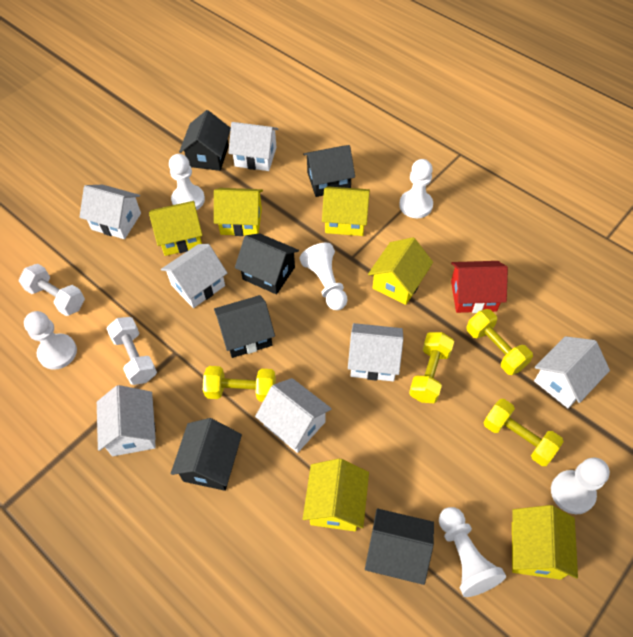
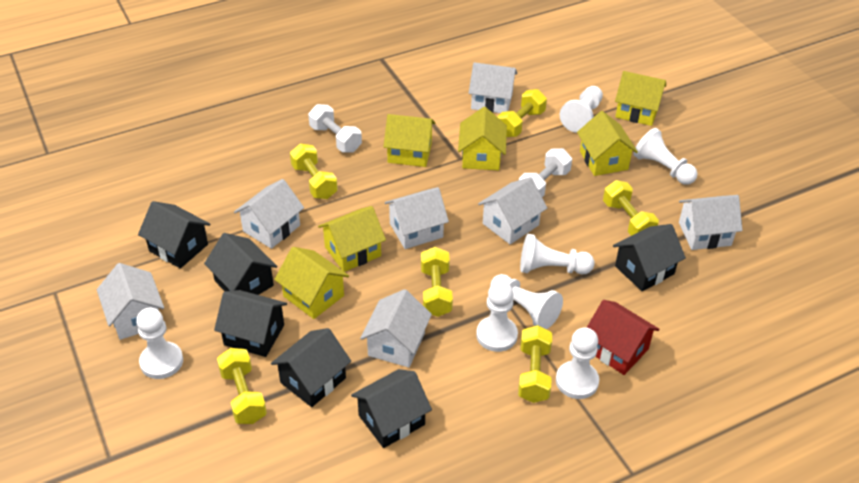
white pawn: [24,311,77,370] [169,154,205,210] [300,243,348,310] [399,159,433,218] [439,507,506,597] [551,457,610,514] = 6 -> [136,308,183,379] [476,281,518,352] [490,274,563,329] [520,234,595,274] [556,327,599,399] [560,86,603,133] [633,128,698,185] = 7
yellow dumbbell: [203,366,276,402] [409,332,454,403] [467,309,533,375] [484,399,564,466] = 4 -> [217,348,267,424] [290,144,338,199] [421,247,453,317] [497,89,547,137] [518,325,552,403] [603,180,659,236] = 6

